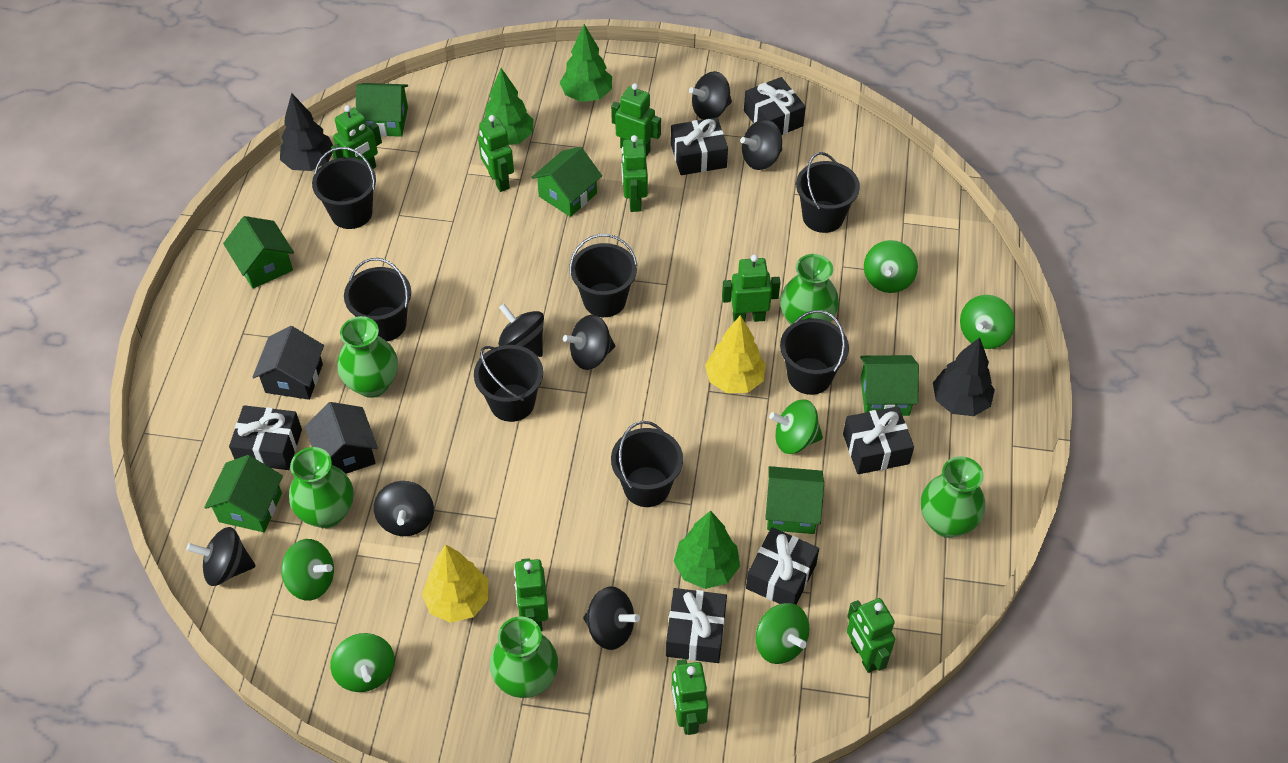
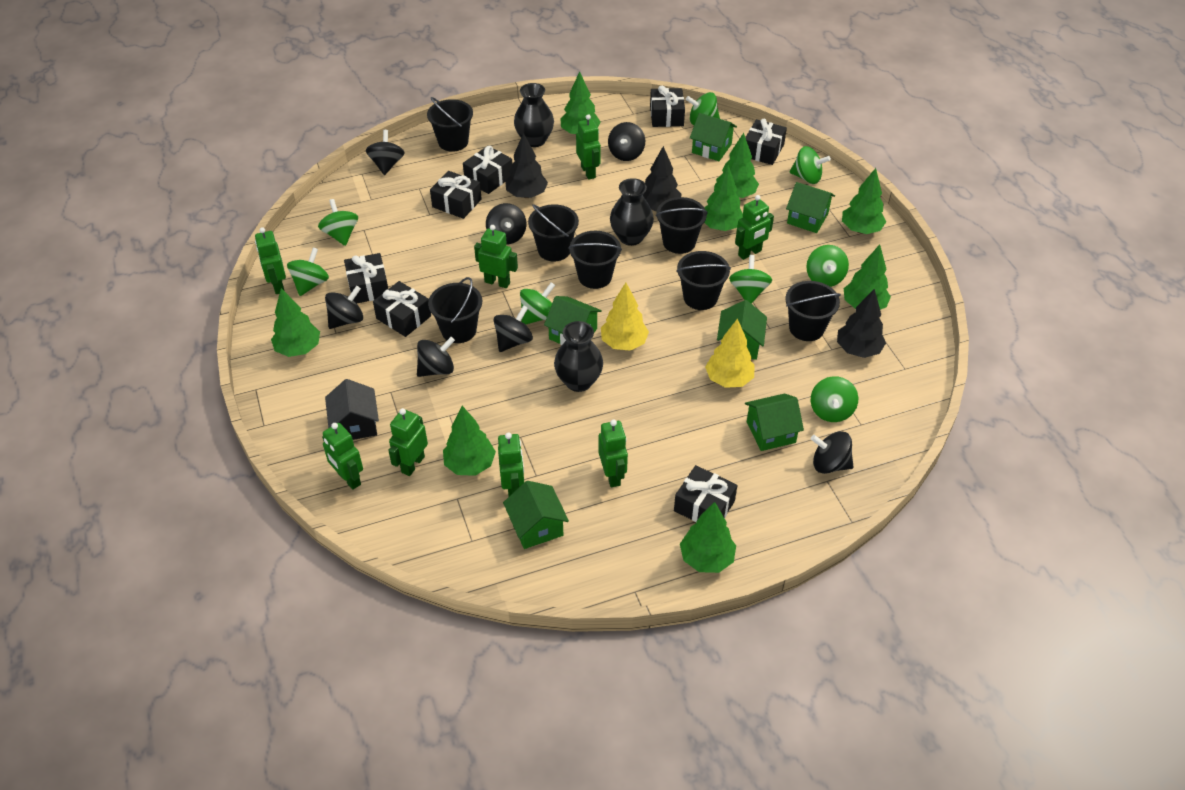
black gift: [229,405,302,470] [666,588,727,663] [671,117,728,175] [744,77,806,135] [746,527,819,605] [843,406,914,474] = 6 -> [344,253,388,304] [373,281,431,337] [430,171,482,219] [463,146,512,194] [650,85,685,127] [674,465,738,523] [745,119,787,165] = 7
black house: [252,326,324,400] [305,402,378,474] = 2 -> [325,379,379,440] = 1
black tree: [280,93,333,171] [933,338,995,416] = 2 -> [505,133,548,198] [643,146,681,211] [837,289,886,358] = 3
black vase: none = 0 -> [514,83,554,147] [554,321,603,392] [610,178,654,246] = 3
green spinning top: [281,539,334,601] [330,633,395,692] [755,603,809,664] [769,399,823,454] [864,240,918,293] [960,295,1015,349] = 6 -> [287,247,329,296] [318,199,358,246] [520,282,555,325] [686,92,720,125] [729,255,772,304] [790,146,831,184] [806,245,849,287] [811,376,858,422] = 8
green tree: [482,68,534,145] [560,24,612,102] [674,510,740,589] = 3 -> [271,288,320,357] [443,406,496,476] [561,71,601,134] [680,502,736,573] [704,165,743,231] [716,133,759,198] [842,168,886,234] [844,245,891,310] = 8
green vase: [289,447,353,528] [337,316,398,398] [490,616,558,698] [780,254,839,325] [921,456,985,538] = 5 -> none = 0

